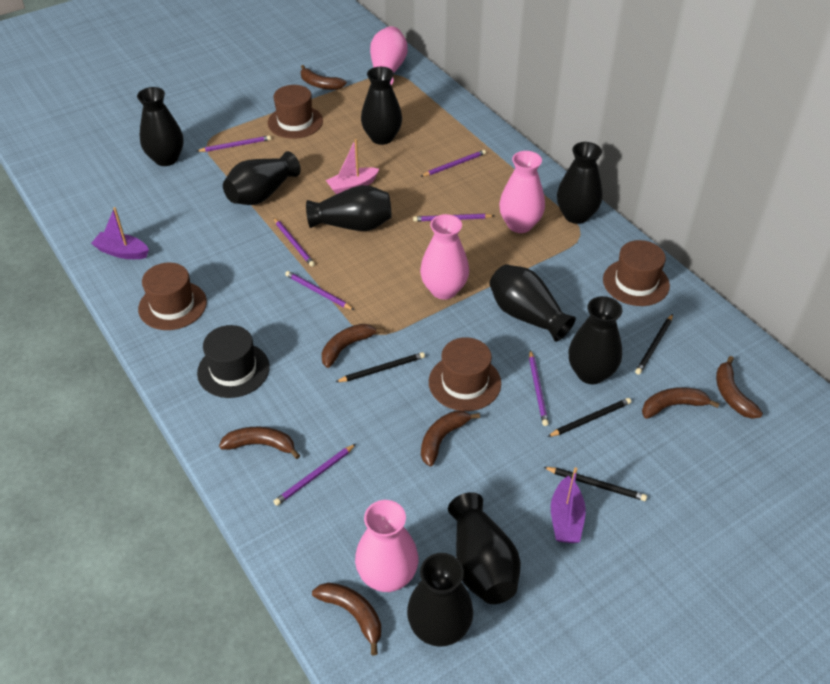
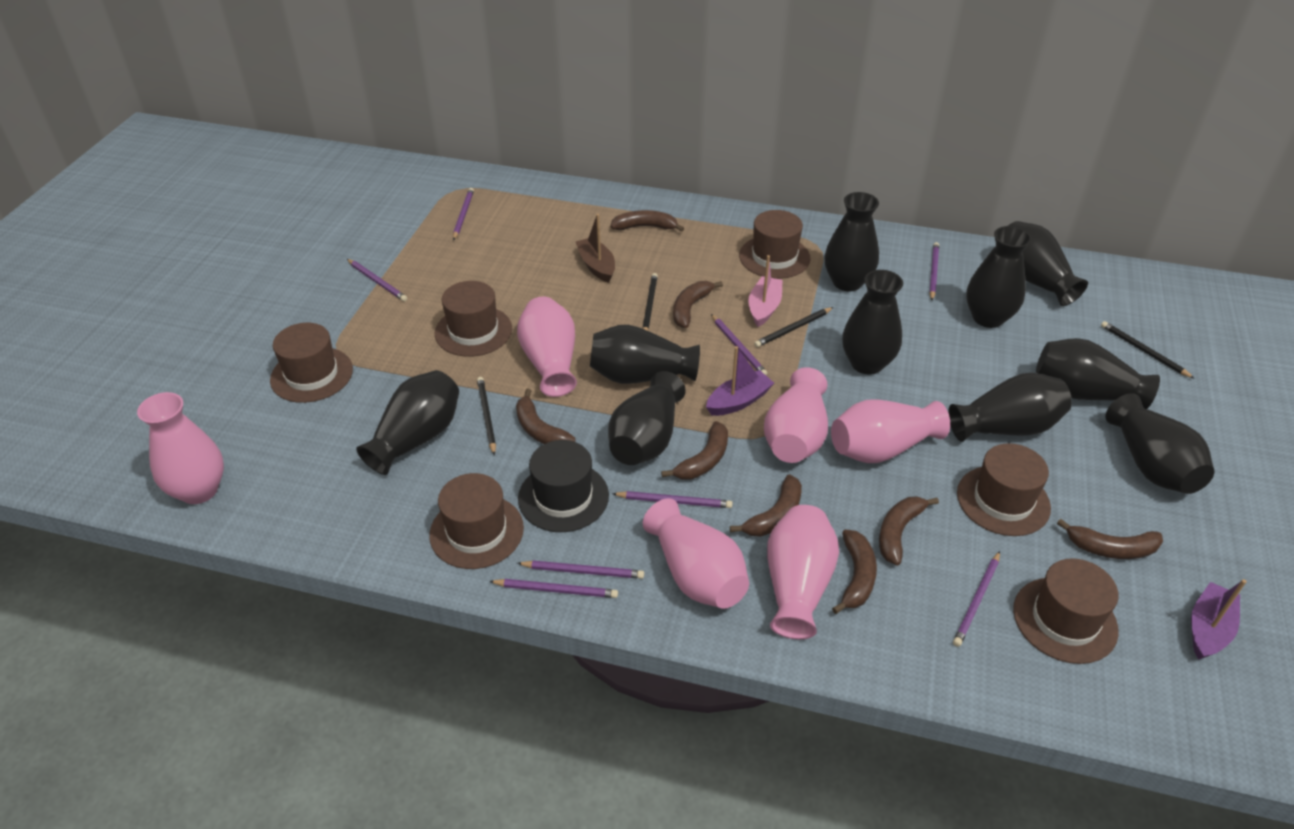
black vase: [137,87,183,166] [223,151,301,205] [306,185,391,231] [361,67,402,145] [407,553,473,647] [448,492,521,604] [489,264,576,342] [557,142,603,224] [568,296,623,384] = 9 -> [356,370,459,475] [590,325,700,384] [608,371,686,465] [825,192,879,291] [842,270,903,375] [948,373,1072,442] [966,226,1032,328] [1008,221,1088,306] [1036,338,1160,409] [1105,393,1215,494] = 10
brown banana: [219,427,300,459] [301,65,347,90] [312,583,381,655] [321,324,385,368] [421,411,480,466] [642,387,720,419] [716,356,763,419] = 7 -> [516,389,575,444] [610,210,684,232] [661,421,728,480] [673,281,723,328] [730,474,802,537] [832,529,877,614] [879,496,939,566] [1057,519,1163,559] = 8
brown boat: none = 0 -> [576,214,615,283] = 1
brown hat: [138,263,207,330] [268,85,323,139] [429,337,501,411] [603,240,670,306] = 4 -> [270,323,353,403] [429,473,524,569] [434,281,512,357] [739,210,811,279] [957,443,1051,536] [1013,558,1119,664] = 6
pink vase: [355,500,418,592] [370,26,408,85] [420,214,469,300] [499,151,545,233] = 4 -> [137,392,224,504] [517,297,577,397] [643,498,749,609] [764,367,828,463] [767,505,839,639] [831,400,950,463] = 6
purple pencil: [197,135,271,152] [273,444,356,506] [274,218,315,267] [285,271,354,310] [413,214,495,222] [420,150,486,177] [529,350,549,426] = 7 -> [347,259,407,301] [453,188,474,241] [489,579,618,598] [517,561,644,579] [612,491,733,508] [711,314,767,375] [929,242,939,300] [953,551,1000,647] = 8

